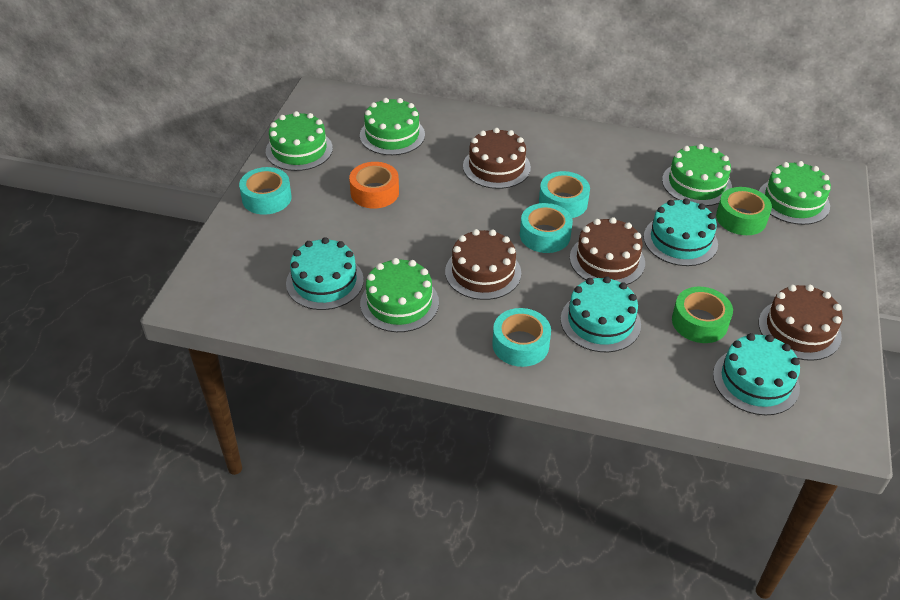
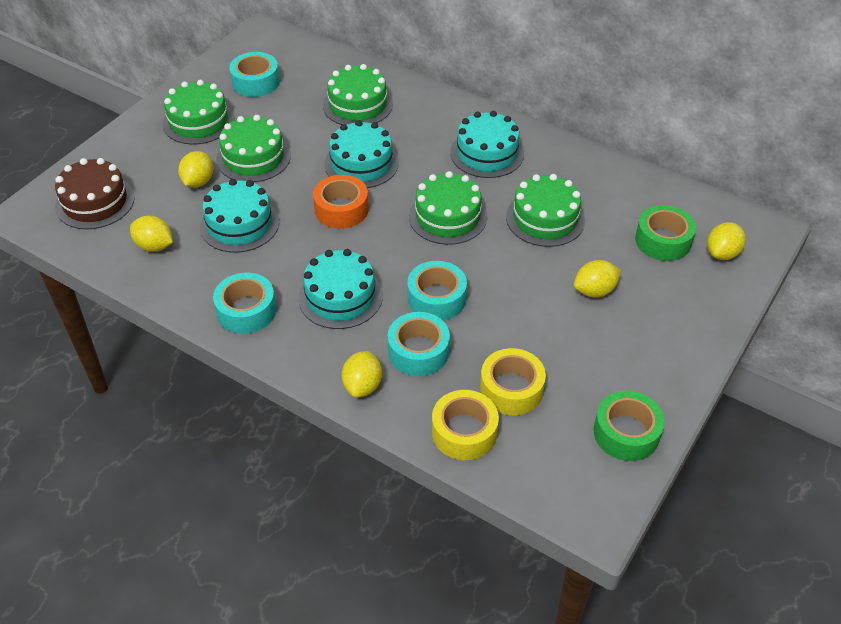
brown cake: [445,229,521,300] [463,128,531,189] [570,217,645,285] [759,284,843,361] = 4 -> [55,158,135,229] = 1
yellow lemon: none = 0 -> [130,216,173,252] [178,151,213,187] [341,351,382,398] [574,260,621,298] [707,222,746,260] = 5
yellow tape: none = 0 -> [432,390,499,460] [480,348,546,415] = 2

